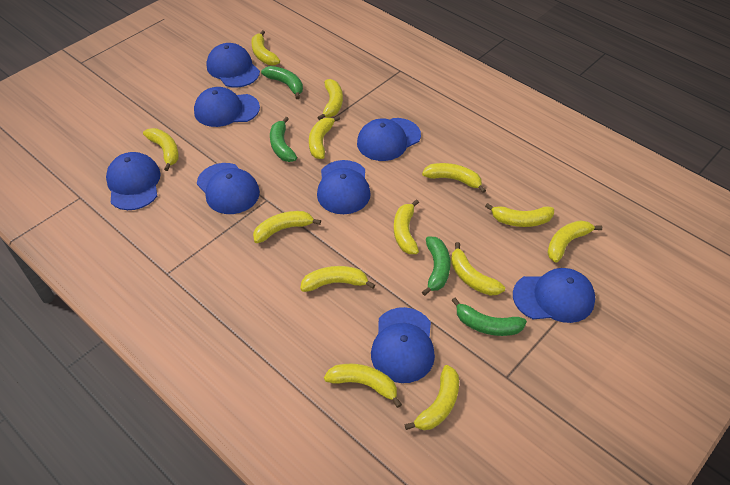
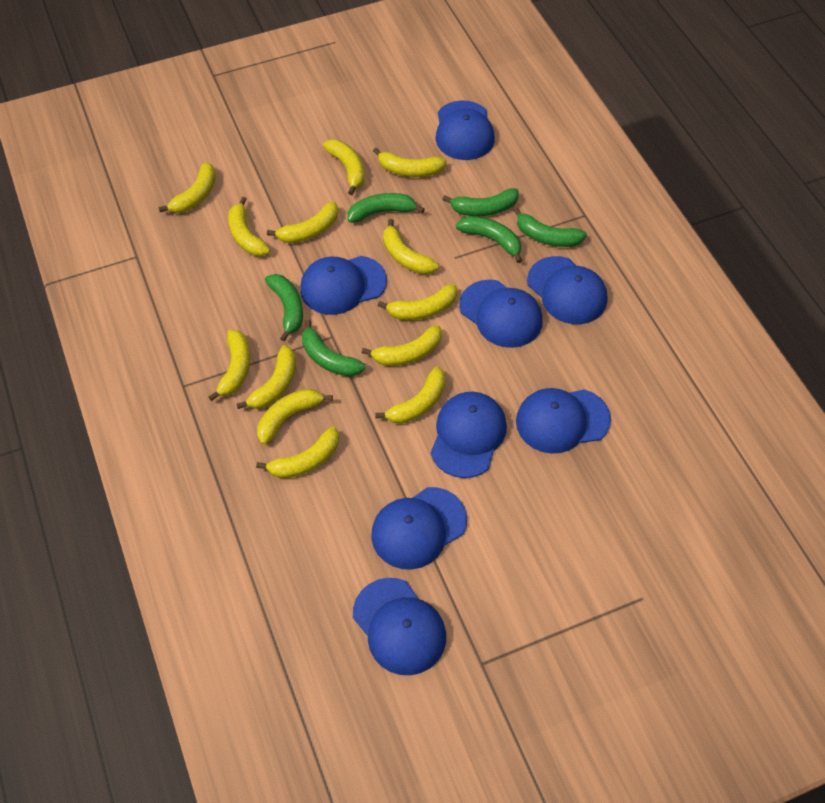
green banana: [261,66,303,99] [270,117,297,162] [422,236,451,296] [451,298,527,336] = 4 -> [265,274,303,341] [302,320,366,377] [348,193,425,223] [442,188,519,216] [456,216,522,263] [514,207,587,247] = 6

